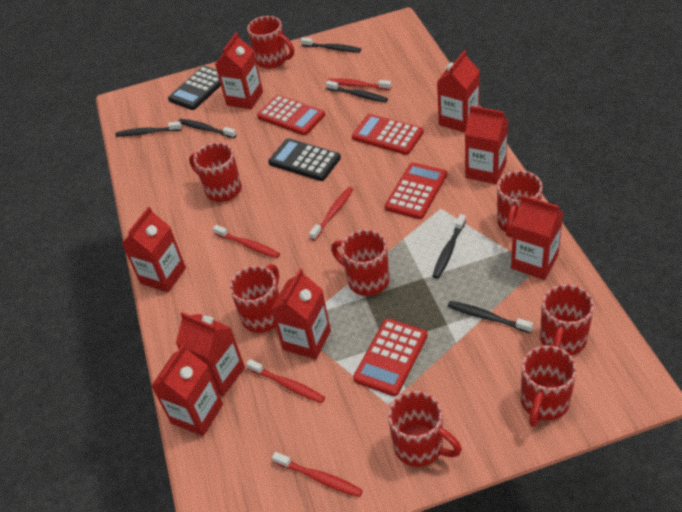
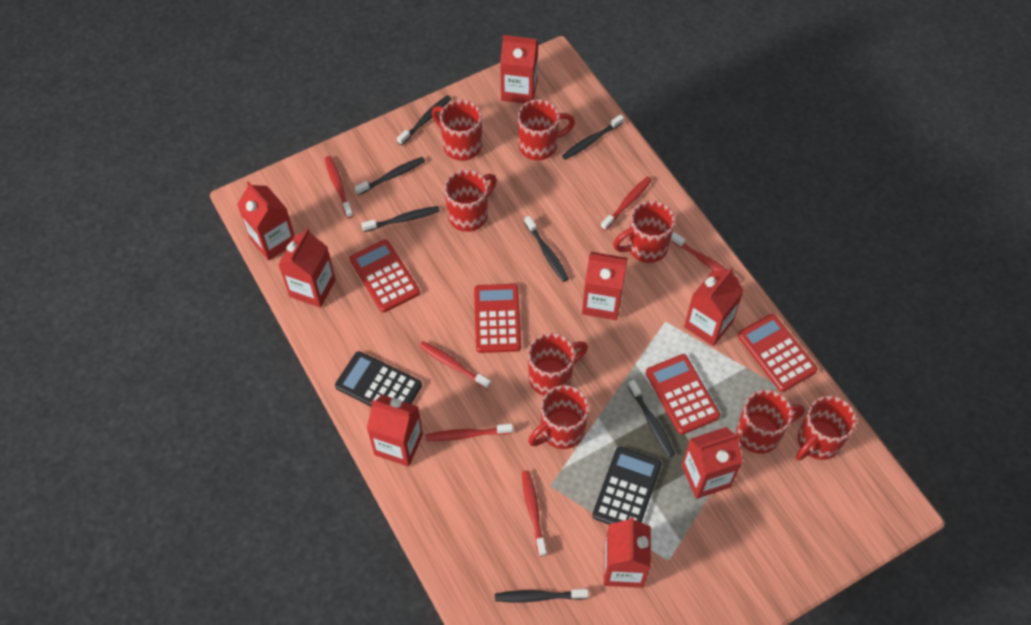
black toothbrush: [115,121,182,137] [179,119,237,138] [301,37,361,53] [326,80,388,102] [433,214,466,278] [448,301,533,333] = 6 -> [354,157,425,195] [361,206,440,232] [397,95,451,145] [495,589,589,602] [524,216,569,282] [562,114,624,160] [628,380,675,457] = 7
red toothbrush: [213,225,280,258] [246,359,325,403] [272,452,363,497] [309,187,354,241] [327,78,391,90] = 5 -> [325,156,353,218] [419,341,491,389] [426,424,513,441] [522,470,547,557] [601,176,652,231] [671,232,739,281] = 6

